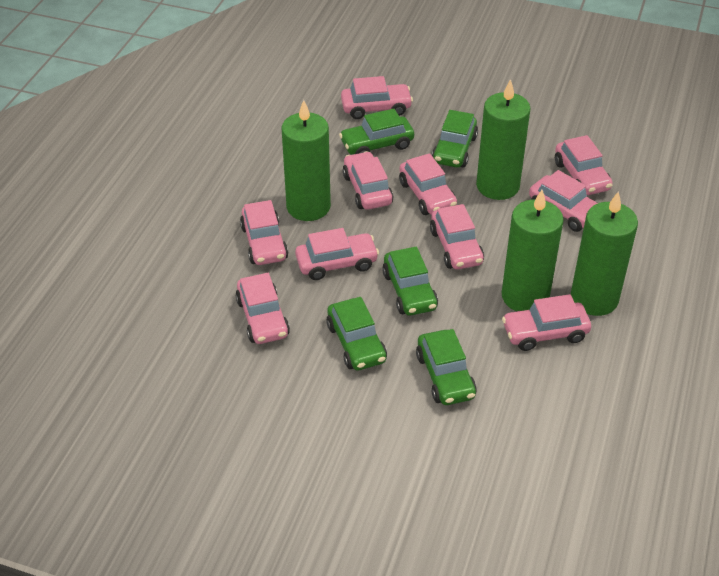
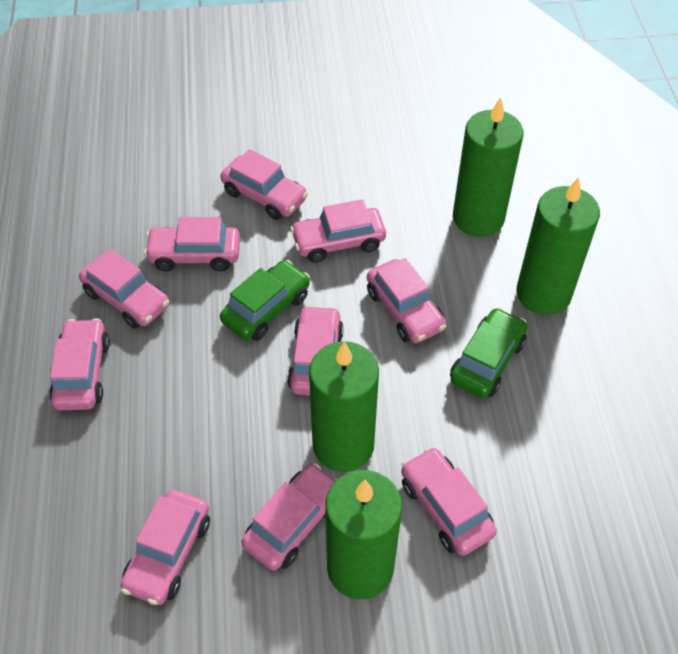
green car: [326,297,387,371] [339,109,414,154] [382,247,438,316] [416,329,477,405] [432,110,478,168] = 5 -> [220,260,310,341] [450,308,527,398] = 2

